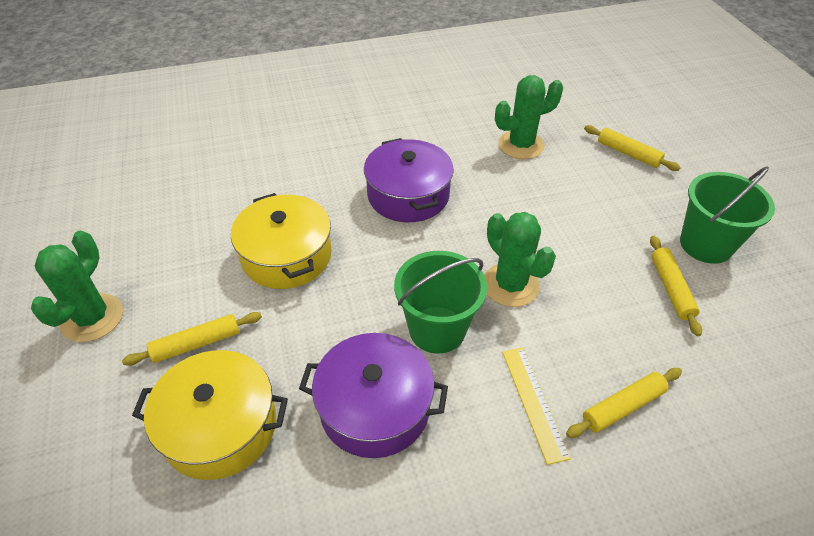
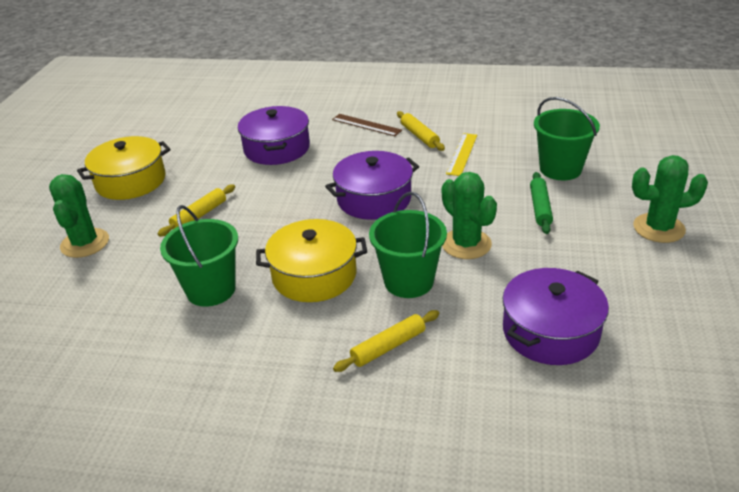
brown ruler: none = 0 -> [332,114,402,136] = 1
green bucket: [394,251,487,354] [680,166,775,264] = 2 -> [160,205,238,307] [369,192,447,298] [534,97,600,180] = 3
green rolling pin: none = 0 -> [530,172,553,234] = 1
purple pot: [299,333,448,458] [364,138,454,222] = 2 -> [238,106,310,165] [325,151,419,220] [503,268,609,365] = 3
yellow rolling pin: [122,312,262,366] [566,368,682,438] [584,125,681,171] [650,236,702,336] = 4 -> [158,184,235,237] [333,310,439,372] [397,111,445,151] = 3

